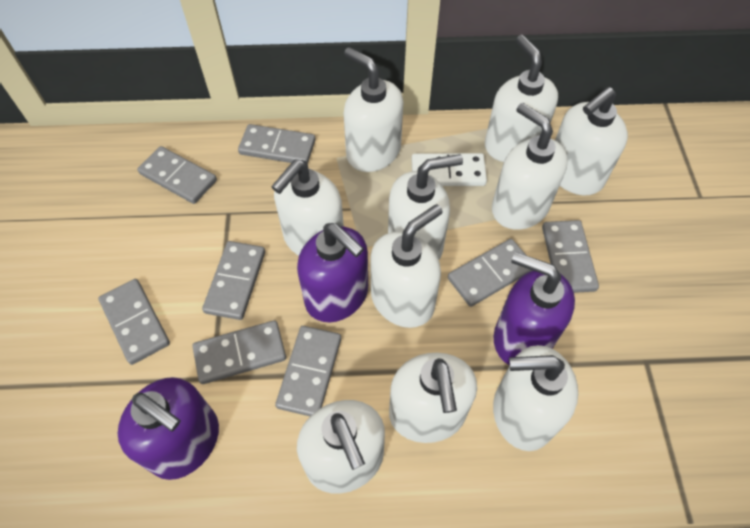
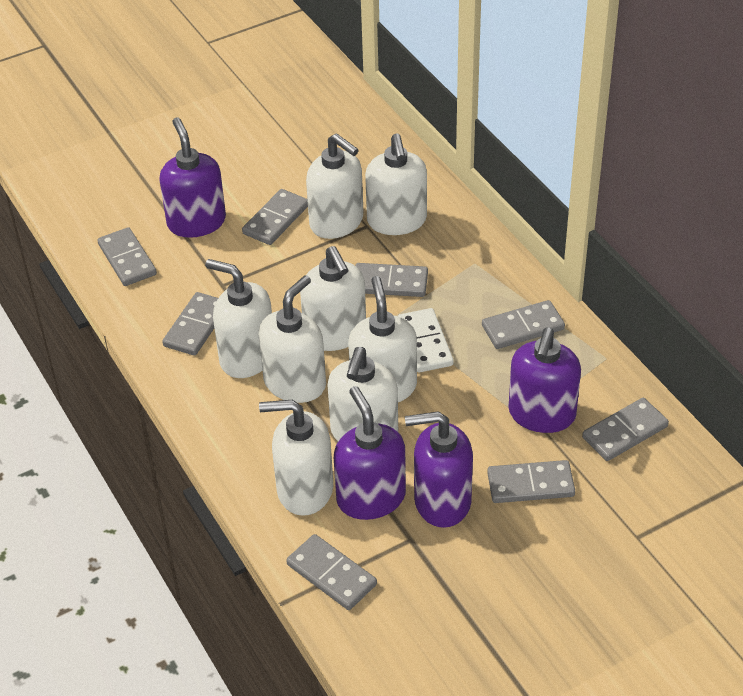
purple soap dispenser: [118,377,219,480] [297,223,368,322] [493,252,575,365] = 3 -> [159,117,226,238] [334,386,406,520] [405,411,473,528] [508,327,581,433] = 4
white soap dispenser: [271,159,344,256] [297,400,385,494] [343,47,404,172] [370,204,443,328] [388,154,463,259] [389,353,477,443] [485,35,558,162] [492,103,568,230] [493,345,578,451] [555,87,628,195] = 10 -> [205,259,272,378] [258,275,326,403] [259,400,333,516] [300,246,366,351] [306,133,363,239] [328,347,398,441] [348,276,417,402] [365,133,427,235] = 8

